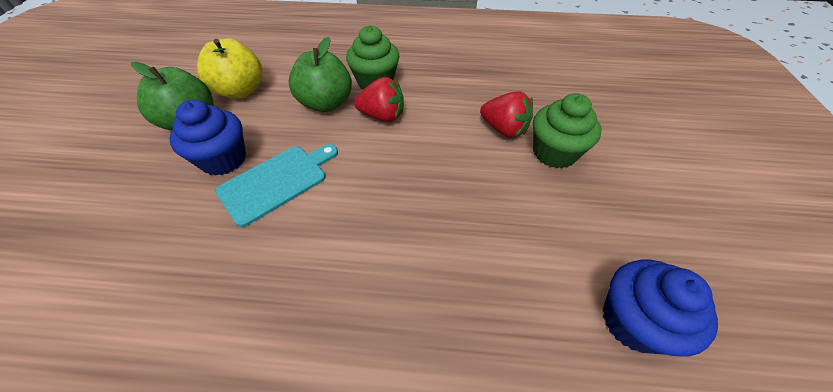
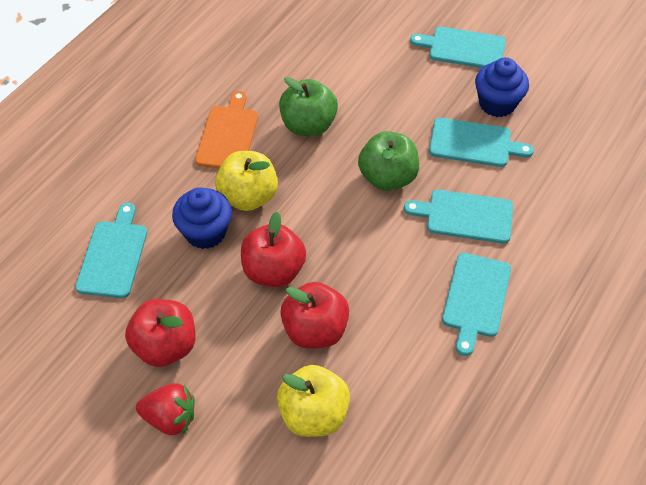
green cupcake: [346,25,400,90] [533,93,601,169] = 2 -> none = 0
orange cutting board: none = 0 -> [195,91,258,169] = 1
red apple: none = 0 -> [125,299,196,367] [241,212,306,287] [280,282,349,349] = 3
red strawberry: [354,77,404,122] [480,91,533,138] = 2 -> [136,383,195,435] = 1
turquoise cutting board: [215,144,338,227] = 1 -> [75,203,147,298] [404,190,513,243] [410,27,506,68] [429,118,534,167] [442,253,511,356] = 5
yellow apple: [197,38,263,99] = 1 -> [215,151,278,211] [277,365,350,437] = 2

